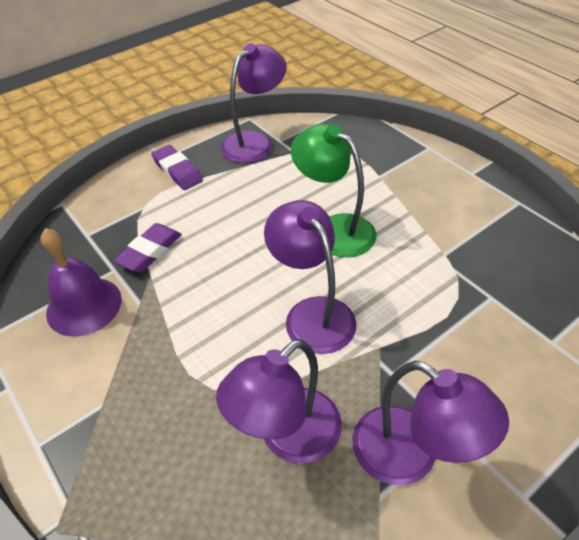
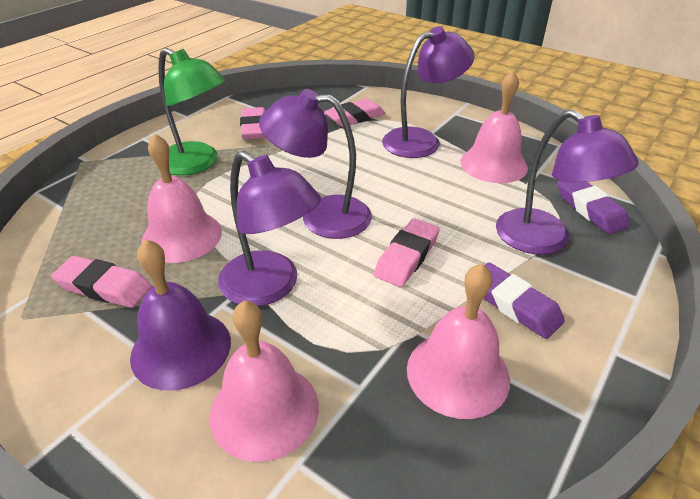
pink bell: none = 0 -> [141,134,222,263] [209,300,319,462] [407,264,510,419] [461,71,528,183] = 4
pink eraser: none = 0 -> [51,256,151,308] [240,107,266,140] [324,99,385,127] [374,218,440,287] = 4

